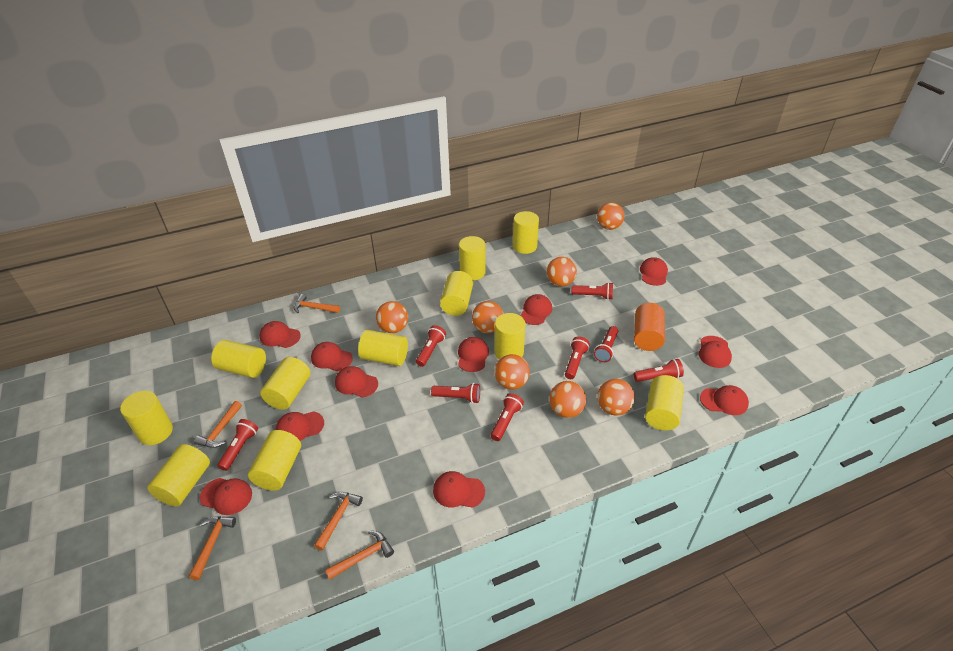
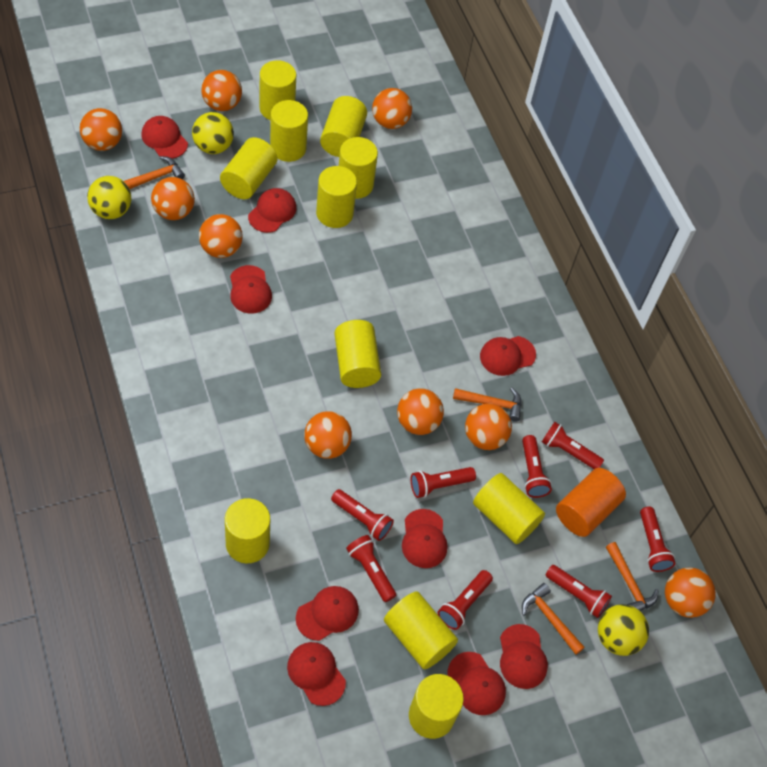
orange ball: [376,301,408,333] [472,301,504,333] [495,354,530,389] [547,257,577,286] [549,381,586,418] [597,202,625,230] [597,379,635,416] = 7 -> [80,108,122,151] [151,177,195,220] [199,214,243,258] [201,70,242,111] [304,411,352,459] [372,88,412,129] [397,388,444,435] [465,403,512,450] [665,567,716,618] = 9
orange hammer: [189,516,236,580] [194,401,242,448] [294,294,340,313] [314,492,363,551] [325,531,394,580] = 5 -> [124,156,185,189] [453,387,521,422] [522,583,585,655] [606,542,659,611] = 4
red cap: [200,478,252,515] [259,321,301,348] [276,411,324,441] [311,342,353,371] [335,366,378,397] [433,471,485,508] [458,337,489,372] [520,294,552,325] [640,257,668,286] [699,336,732,368] [700,385,749,415] = 11 -> [141,116,188,159] [230,265,272,313] [248,188,296,233] [287,642,346,706] [296,586,359,641] [402,509,447,568] [448,652,506,715] [480,336,536,376] [500,624,548,689] = 9
yellow ball: none = 0 -> [87,176,131,219] [192,112,234,154] [598,604,649,656] = 3

